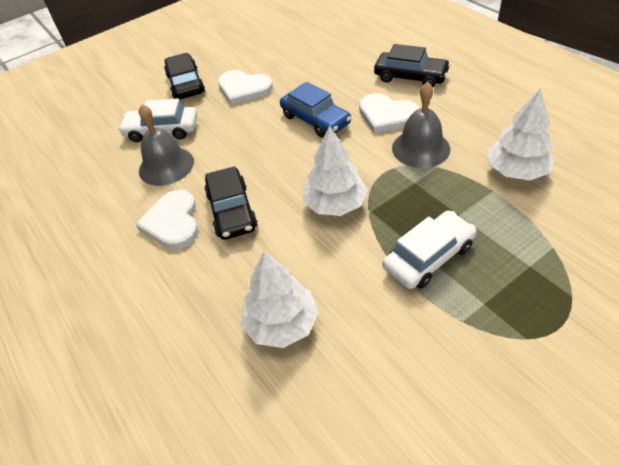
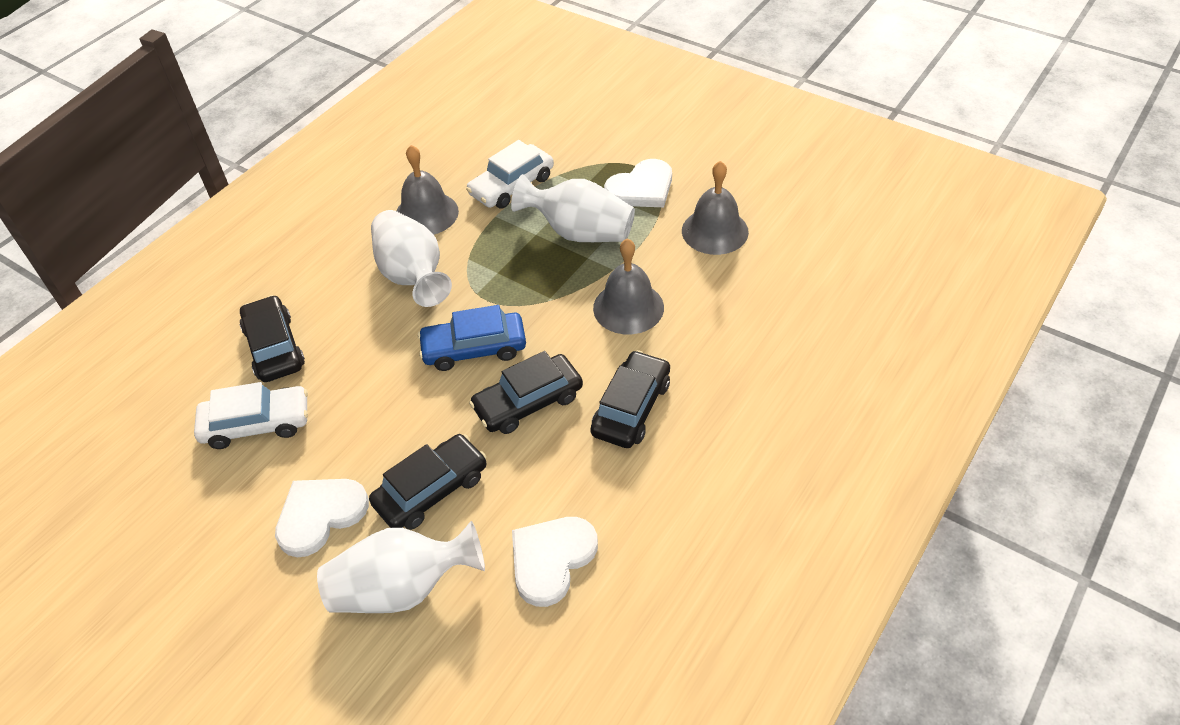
black car: [164,53,205,99] [204,166,258,240] [374,44,451,87] = 3 -> [240,295,305,382] [369,434,486,530] [469,351,583,434] [590,350,670,448] = 4
grey bell: [139,104,194,186] [392,82,451,168] = 2 -> [396,145,459,235] [593,238,664,334] [682,161,749,255] = 3
white tree: [241,252,319,348] [303,126,368,216] [487,88,555,180] = 3 -> none = 0
white vase: none = 0 -> [317,521,485,613] [371,210,452,307] [511,174,635,242] = 3

